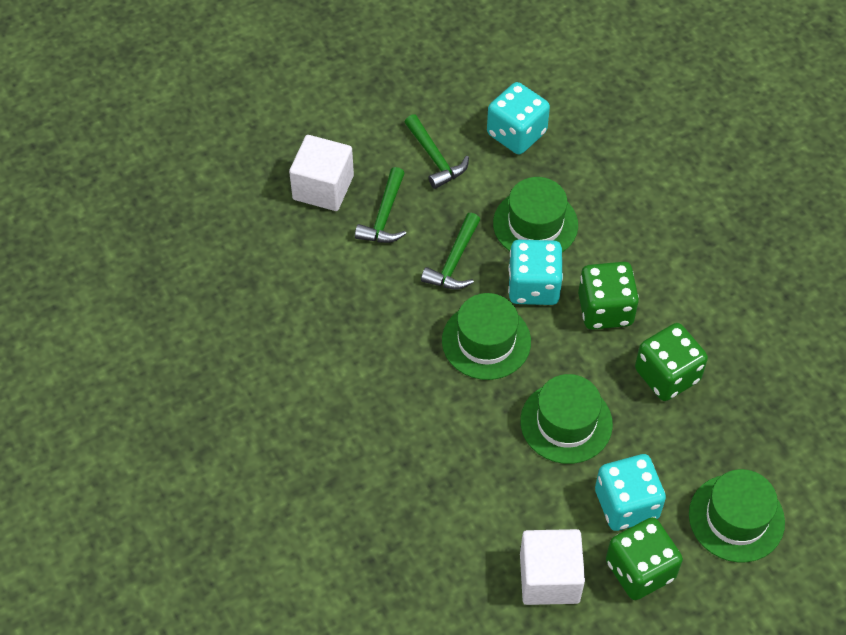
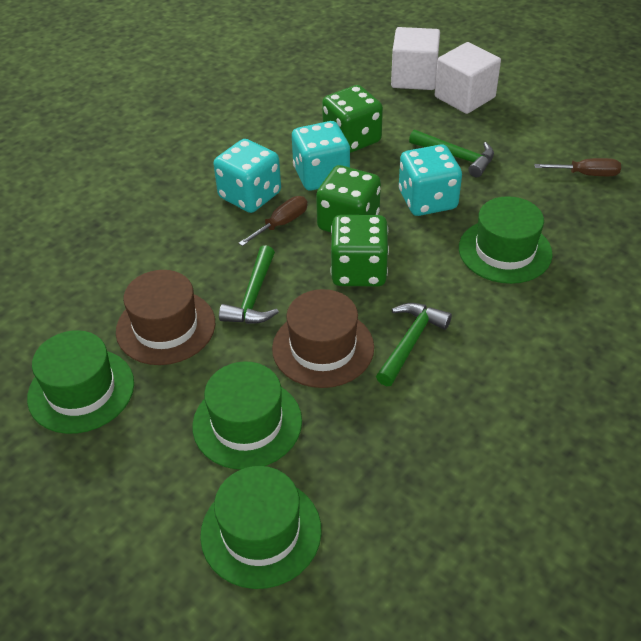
brown hat: none = 0 -> [116,270,215,365] [272,289,374,388] = 2
brown screwdriver: none = 0 -> [239,196,307,246] [534,158,621,176] = 2

